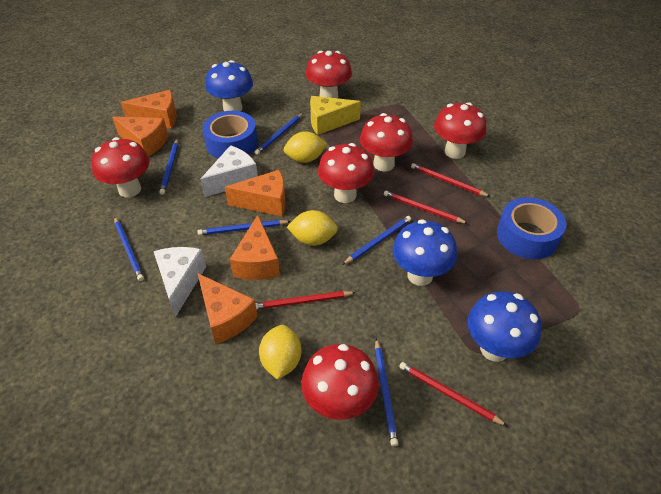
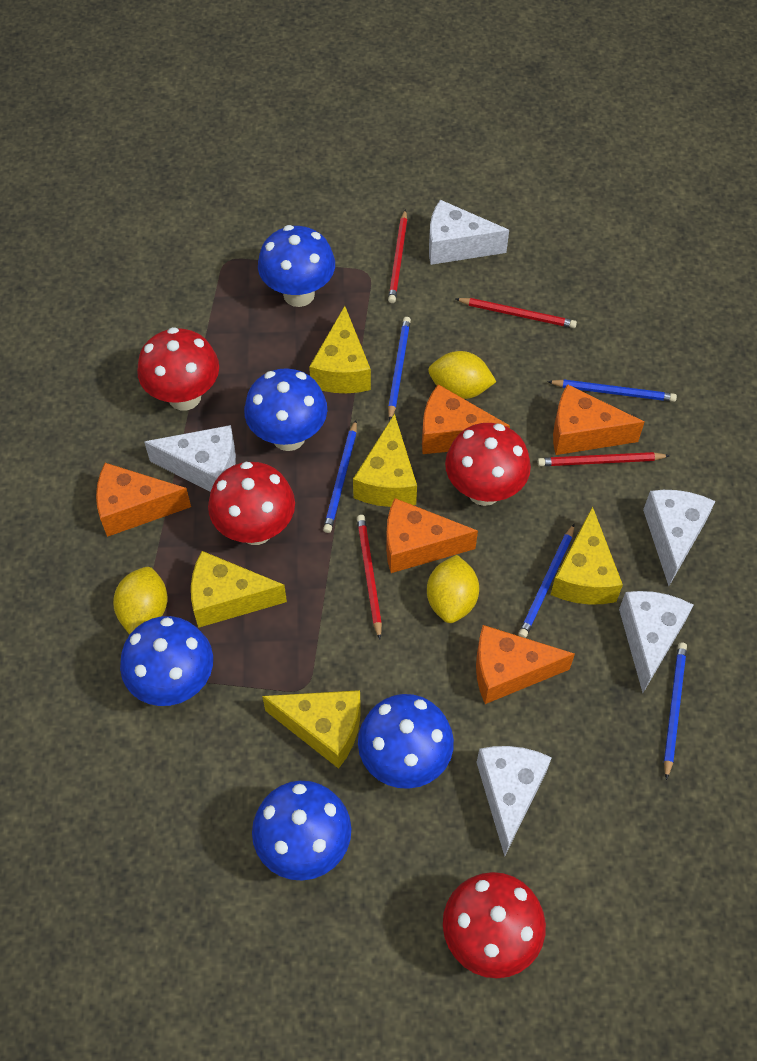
blue mushroom: [205,60,253,111] [392,219,457,286] [467,291,541,362] = 3 -> [120,616,213,706] [244,368,327,451] [252,781,351,881] [258,225,335,307] [358,694,454,789] = 5
blue pencil: [114,217,144,281] [159,138,178,195] [197,220,291,235] [255,113,303,155] [342,216,411,265] [375,338,399,446] = 6 -> [323,420,357,533] [388,317,411,421] [518,524,574,638] [547,379,677,402] [664,642,687,780] = 5
blue tape: [203,111,258,159] [497,197,566,259] = 2 -> none = 0
red mushroom: [91,137,150,197] [301,344,379,420] [306,51,352,98] [318,143,374,203] [360,113,413,171] [434,102,486,159] = 6 -> [137,327,219,411] [208,462,295,545] [443,872,546,978] [445,423,531,506] = 4
white cheese: [154,247,206,317] [200,145,258,197] = 2 -> [144,425,236,492] [429,200,509,265] [476,746,552,856] [619,591,693,693] [643,490,715,586] = 5
yellow cheese: [310,96,361,135] = 1 -> [191,551,287,628] [262,690,361,769] [309,306,371,393] [353,414,417,507] [551,506,623,605] = 5

